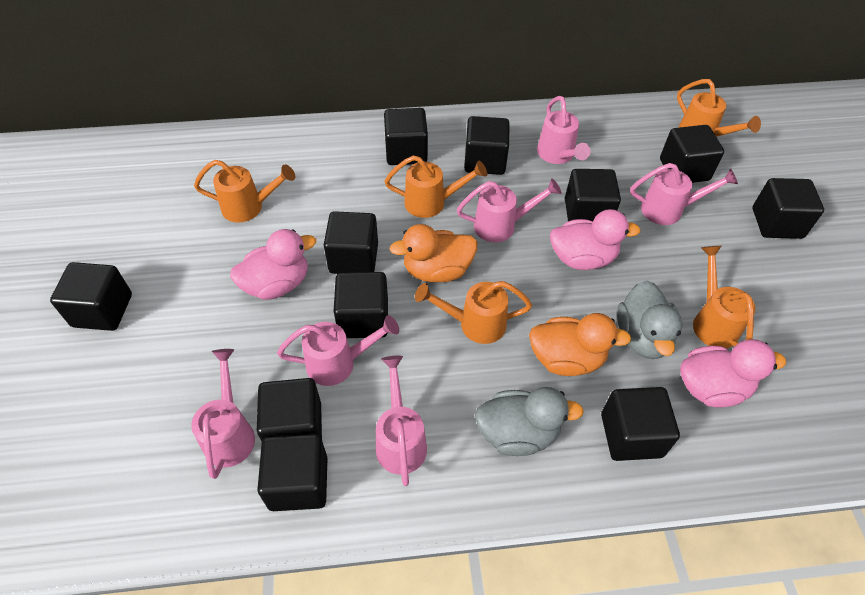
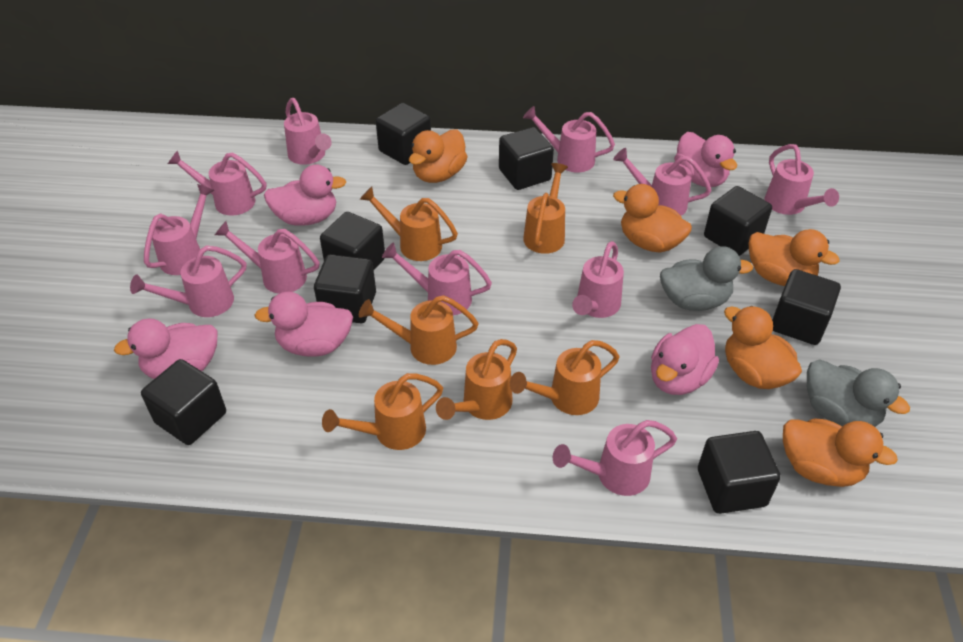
black cube: [50,262,132,331] [257,378,322,442] [257,434,327,511] [324,211,378,274] [334,272,388,338] [384,108,428,165] [464,116,510,175] [565,169,621,222] [601,387,680,461] [660,125,724,183] [753,178,824,239] = 11 -> [141,359,226,445] [314,254,376,323] [320,212,385,269] [376,103,431,165] [499,127,554,190] [698,431,781,514] [704,186,772,256] [772,269,841,345] = 8
orange duck: [389,224,477,283] [529,313,631,376] = 2 -> [409,130,467,183] [613,184,692,253] [724,306,802,389] [749,229,840,286] [783,418,898,487] = 5
orange watering can: [194,160,295,222] [384,155,487,218] [415,281,532,344] [677,79,761,137] [693,246,755,348] = 5 -> [322,373,443,450] [359,295,478,365] [360,187,458,261] [436,339,517,420] [510,340,620,415] [523,163,568,254] = 6
pink duck: [230,229,316,300] [550,209,641,270] [680,339,786,407] = 3 -> [114,319,218,379] [254,292,353,357] [264,164,346,226] [651,324,719,395] [674,132,737,187] = 5
pink watering can: [191,349,255,479] [277,316,399,386] [376,356,427,486] [456,178,561,242] [537,96,591,164] [630,163,738,225] = 6 -> [130,245,246,317] [144,184,214,275] [168,151,267,216] [215,221,320,294] [284,98,332,165] [382,243,492,315] [523,106,615,172] [553,420,677,496] [572,241,624,318] [613,148,711,216] [765,144,839,215] = 11

